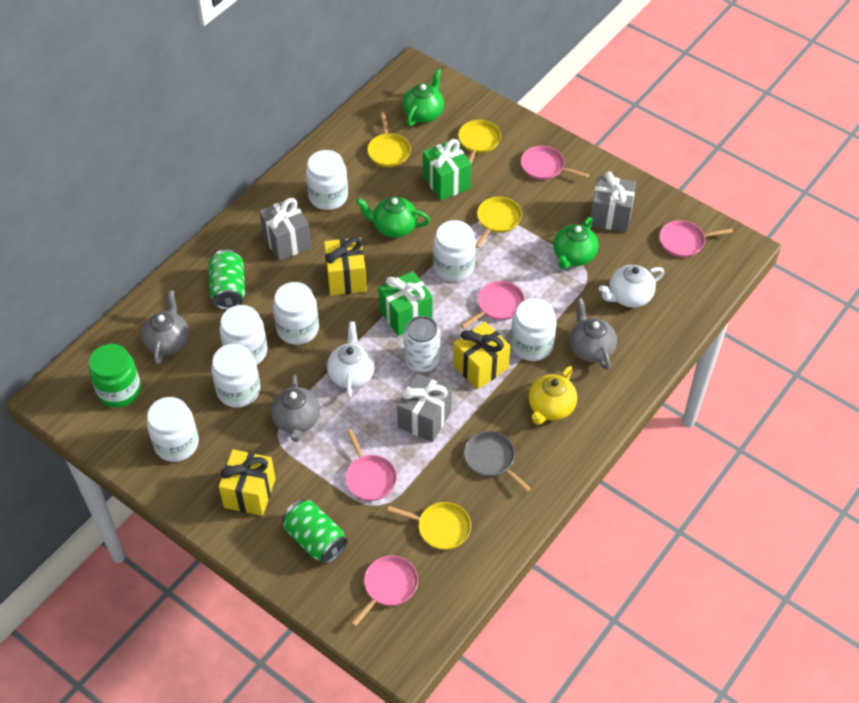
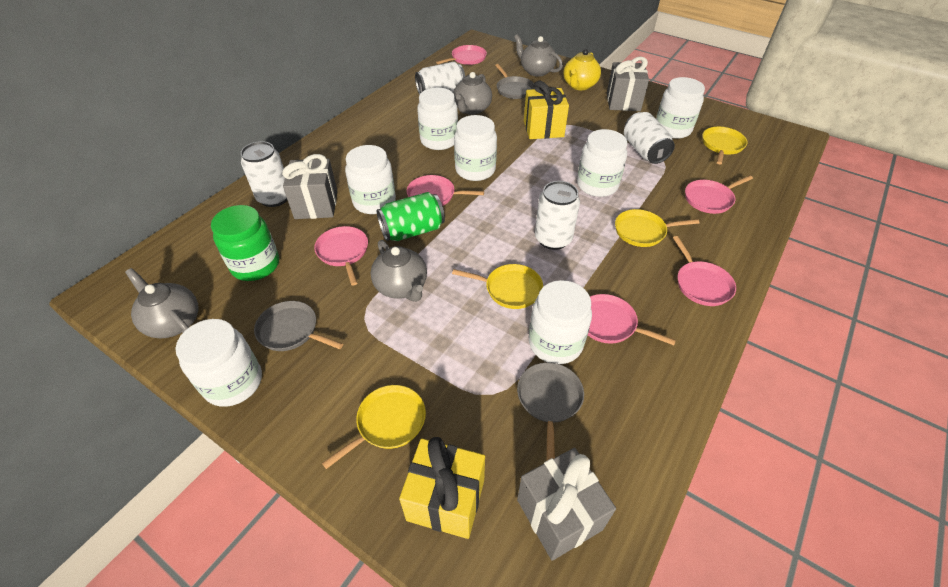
green can: [209,249,245,310] [282,499,348,564] = 2 -> [377,192,445,241] = 1
green gift: [378,271,433,336] [423,139,471,201] = 2 -> none = 0
green teapot: [356,197,430,238] [403,69,444,126] [553,217,599,269] = 3 -> none = 0
grey pan: [464,431,531,492] = 1 -> [254,301,343,351] [495,64,534,99] [517,362,584,460] = 3
grey teapot: [141,290,189,365] [271,375,320,442] [570,298,617,370] = 3 -> [125,268,199,338] [371,240,427,302] [453,72,492,115] [514,34,563,77] = 4
pink pan: [345,429,397,501] [351,556,418,627] [461,281,525,328] [521,146,589,180] [660,220,733,257] = 5 -> [314,226,368,286] [407,175,484,206] [436,45,487,65] [588,294,676,345] [673,236,736,306] [685,175,753,214] = 6
white can: [404,316,440,373] = 1 -> [241,141,287,207] [415,62,465,95] [535,181,580,250] [624,112,675,164] = 4
white teapot: [327,322,375,398] [599,265,664,308] = 2 -> none = 0
yellow gift: [219,449,276,516] [324,237,367,296] [453,321,510,390] = 3 -> [399,437,485,539] [524,80,569,139] = 2

